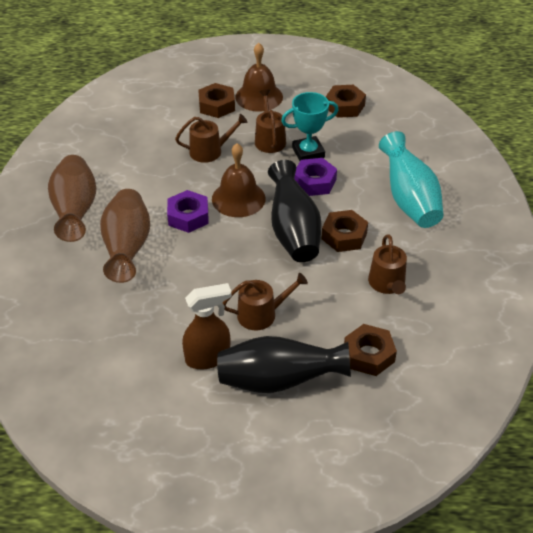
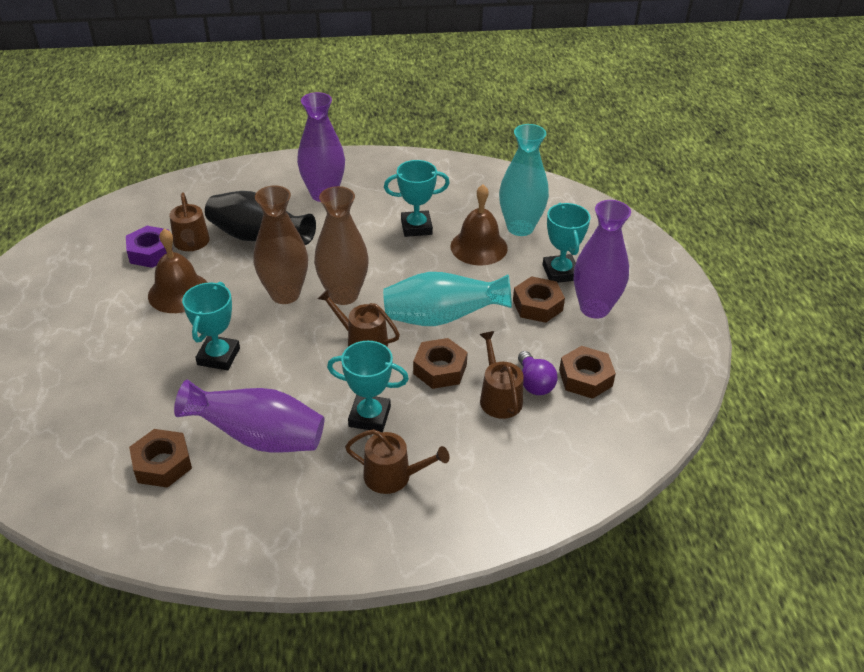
black vase: [217,336,351,393] [268,160,322,262] = 2 -> [205,191,316,245] = 1
brown spray bottle: [182,283,232,369] = 1 -> none = 0
purple light bulb: none = 0 -> [518,351,558,395] = 1
purple nut: [167,190,209,233] [295,158,337,196] = 2 -> [126,226,173,268] = 1
purple vase: none = 0 -> [174,380,325,453] [297,92,345,202] [574,200,631,319] = 3
turquoise trophy: [281,92,338,161] = 1 -> [182,282,240,370] [327,341,409,432] [384,160,450,237] [543,203,590,283] = 4
turquoise vase: [379,131,444,228] = 1 -> [383,272,512,326] [499,124,549,236] = 2

